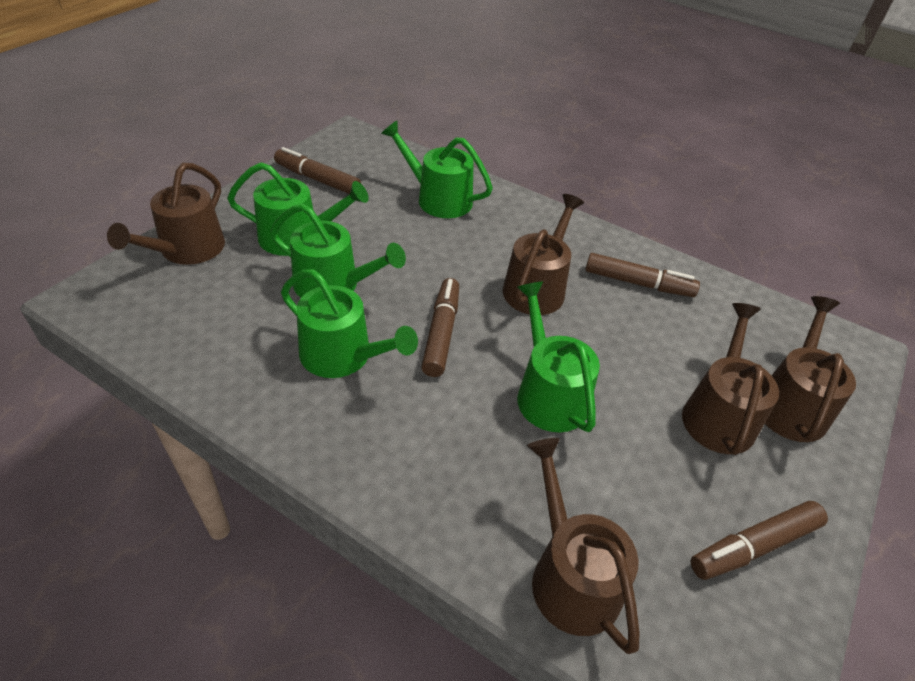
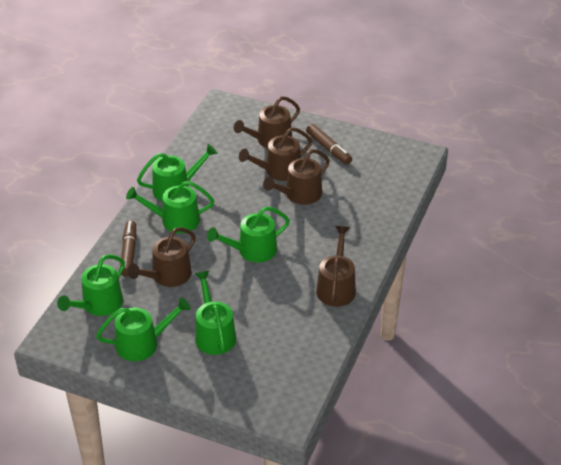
brown marker: [274,147,361,194] [421,278,459,377] [585,253,700,297] [691,501,828,580] = 4 -> [120,220,136,277] [306,124,352,165] = 2
green watering can: [227,162,369,256] [270,204,406,298] [281,269,418,378] [381,120,493,218] [517,281,600,432] = 5 -> [57,254,125,316] [96,298,191,361] [126,181,214,233] [137,144,217,201] [195,271,236,355] [207,207,290,262] = 6

